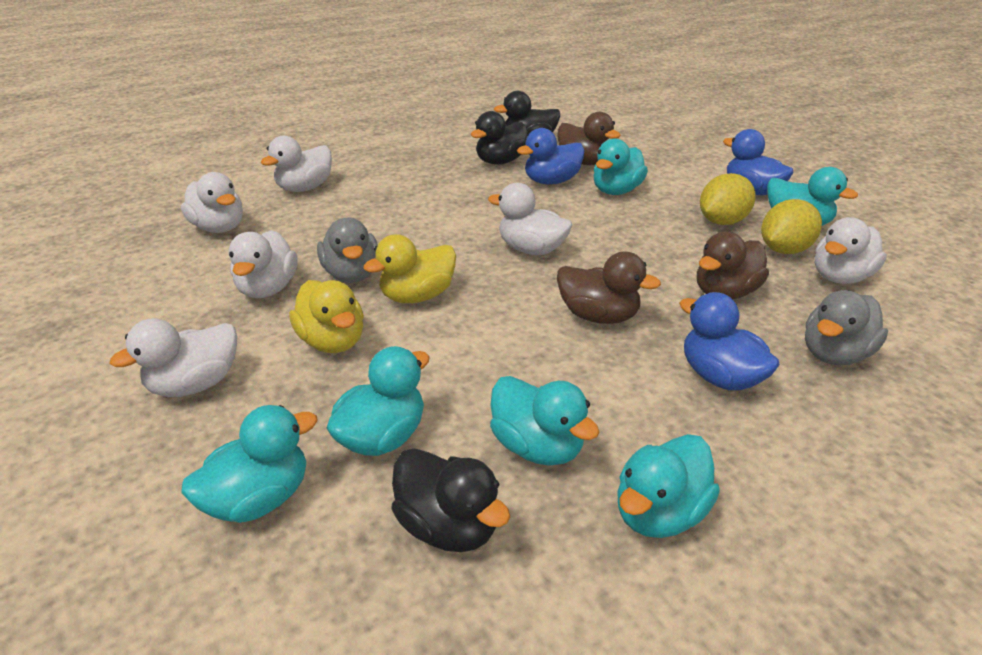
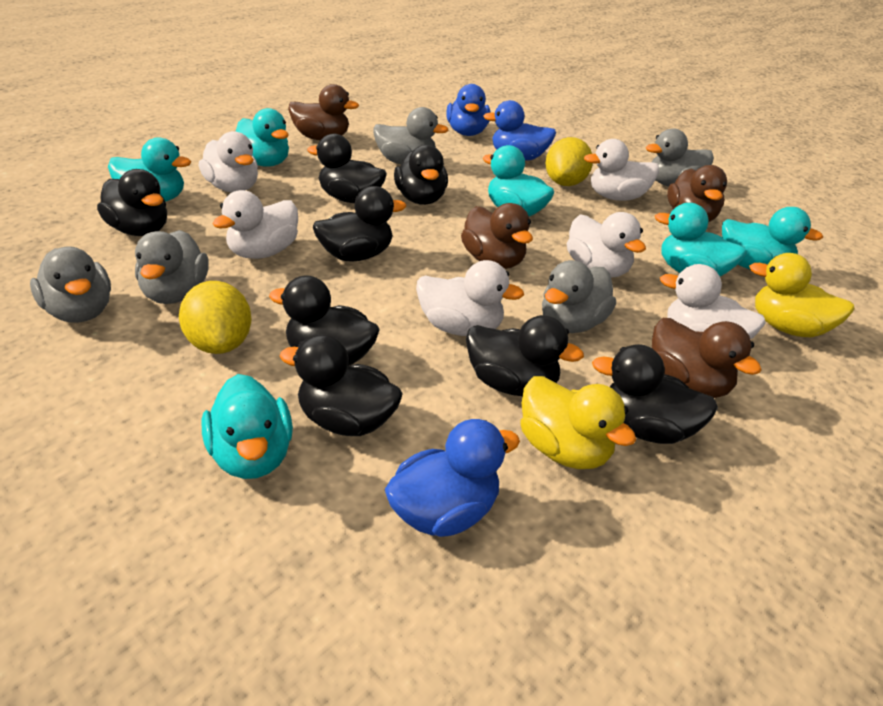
black duck: [391,448,510,552] [471,111,528,165] [494,91,560,135] = 3 -> [97,169,167,236] [269,276,380,366] [279,334,403,436] [307,134,387,203] [313,186,406,261] [394,145,448,205] [466,315,584,396] [592,344,718,444] = 8
brown duck: [557,251,661,324] [558,112,621,165] [697,231,769,299] = 3 -> [288,84,359,140] [461,203,533,269] [652,318,762,398] [667,165,727,222] = 4
grey duck: [317,217,378,283] [805,290,888,365] = 2 -> [30,246,111,323] [135,230,209,304] [373,107,448,164] [542,260,616,333] [646,128,714,187] = 5

